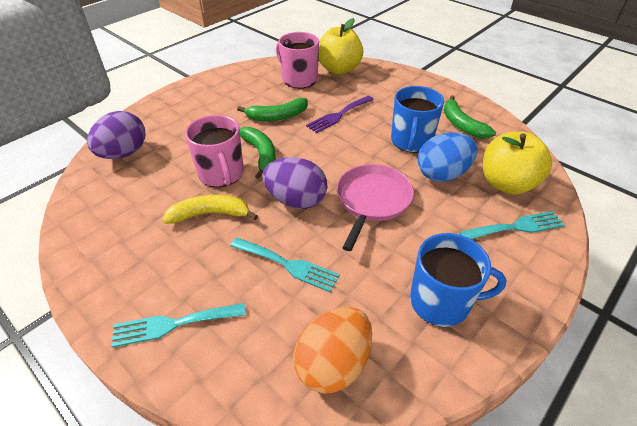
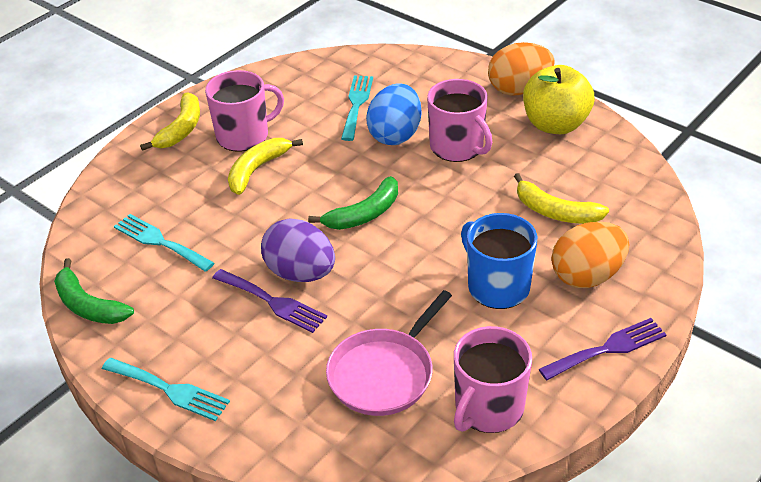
blue mug: [391,86,444,153] [410,233,507,327] = 2 -> [461,213,537,309] = 1
green banana: [237,98,308,121] [240,127,276,179] [444,95,496,139] = 3 -> [54,258,134,324] [308,176,398,230] = 2
orange egg: [293,307,372,394] = 1 -> [488,42,555,96] [551,222,629,288] = 2
pink mug: [185,115,244,187] [276,32,319,88] = 2 -> [205,70,284,152] [427,79,492,162] [454,326,532,433] = 3
purple egg: [87,111,145,159] [262,157,327,209] = 2 -> [261,218,335,282] = 1
purple fork: [306,96,374,133] = 1 -> [213,269,327,333] [539,318,667,380] = 2
yellow apple: [318,18,363,74] [483,132,552,195] = 2 -> [523,65,594,134] = 1
yellow banana: [163,195,258,224] = 1 -> [140,93,200,151] [228,138,303,195] [514,173,609,224] = 3

